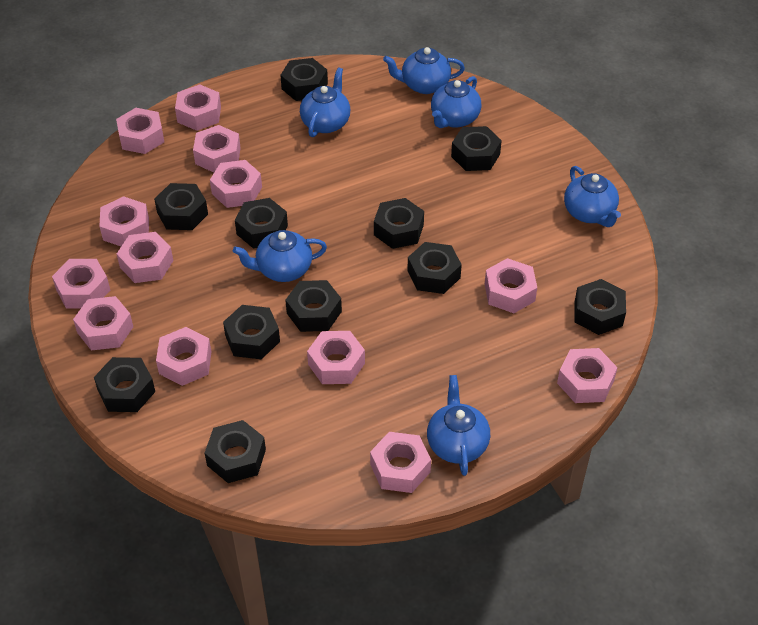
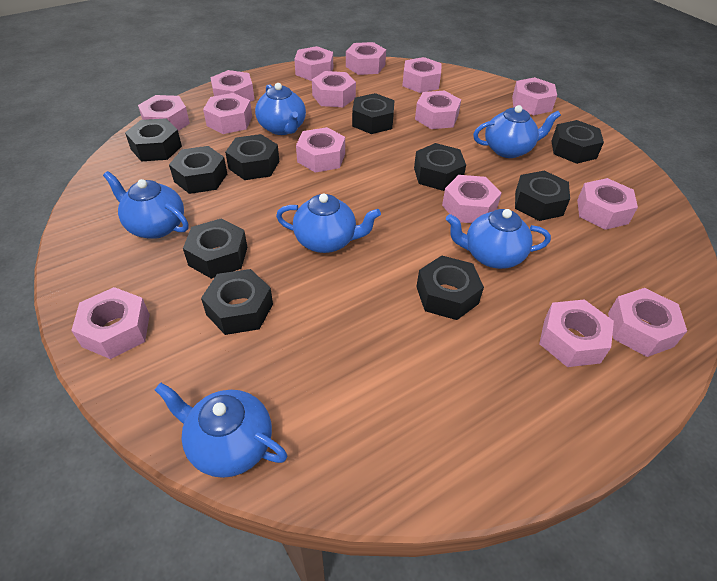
black nut: [94,357,155,412] [154,183,208,230] [205,420,266,483] [223,305,280,359] [235,198,288,248] [280,58,328,101] [285,280,342,332] [374,198,424,249] [407,242,462,294] [451,126,502,171] [574,279,626,335] = 11 -> [125,118,182,161] [169,146,227,194] [183,218,247,279] [201,269,273,335] [225,134,279,180] [352,93,395,134] [414,143,466,191] [416,255,484,320] [515,171,570,221] [552,120,604,164] = 10
pink nut: [52,259,110,308] [73,296,133,350] [99,196,149,246] [116,108,164,154] [117,232,173,283] [156,327,211,386] [175,84,221,131] [193,125,241,173] [210,160,262,208] [307,331,365,384] [370,432,431,493] [485,258,537,313] [557,348,618,403] = 13 -> [71,287,150,359] [138,95,190,131] [203,93,252,134] [210,70,255,102] [294,46,333,81] [296,127,345,173] [312,71,356,107] [346,42,386,75] [402,57,442,93] [415,90,461,129] [442,175,502,223] [512,77,557,115] [539,299,614,367] [577,178,638,230] [608,288,687,357] = 15

